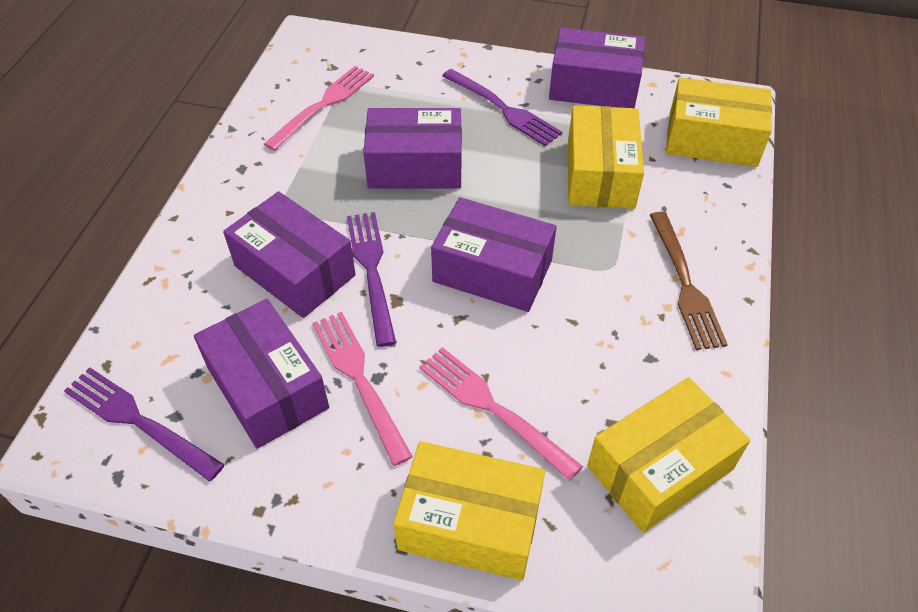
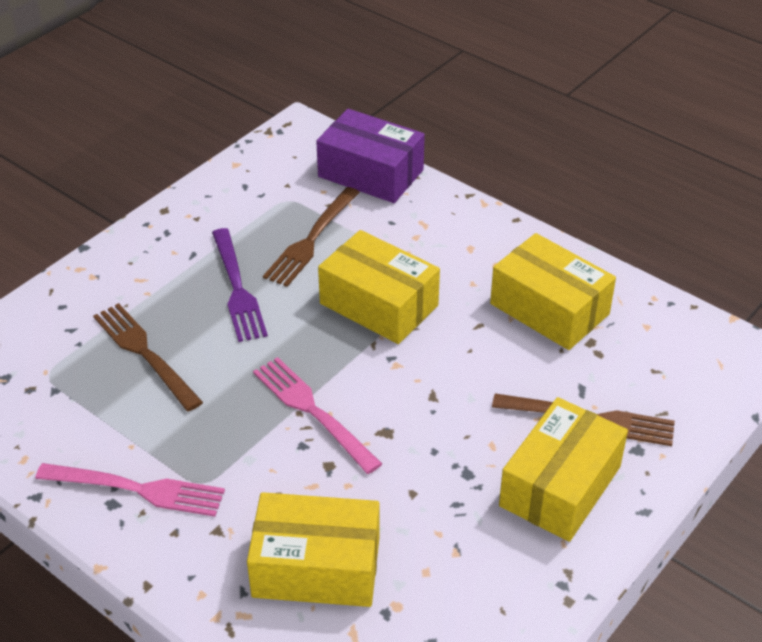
brown fork: [650,212,728,350] = 1 -> [93,303,203,411] [263,187,360,287] [492,393,675,446] = 3
pink fork: [264,66,374,151] [312,311,413,466] [419,347,583,481] = 3 -> [35,463,225,517] [253,357,382,474] = 2
purple box: [194,299,329,449] [223,191,356,318] [363,108,462,189] [431,197,557,312] [549,27,645,108] = 5 -> [316,109,425,203] = 1
purple fork: [64,367,225,482] [347,212,396,347] [442,69,562,146] = 3 -> [212,228,268,342] = 1

